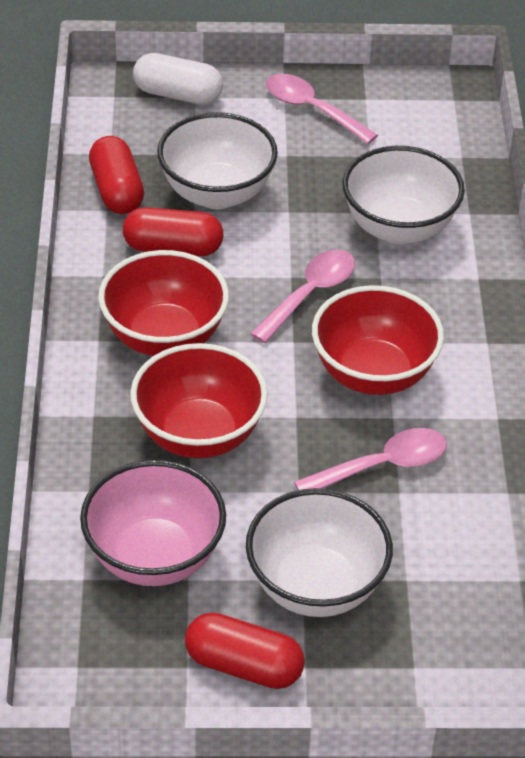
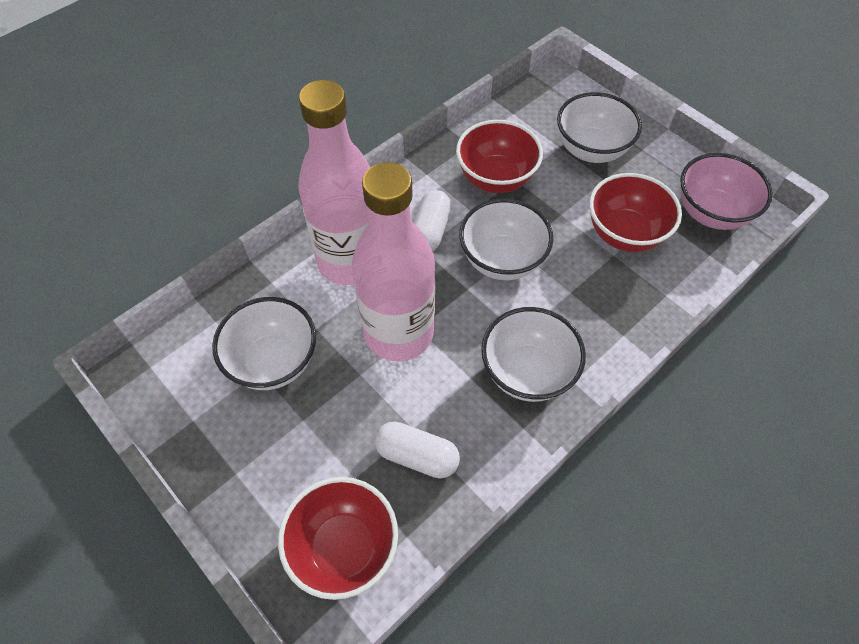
pink bottle: none = 0 -> [298,80,370,285] [352,162,435,361] = 2
pink spoon: [250,249,355,343] [266,74,378,144] [294,428,447,490] = 3 -> none = 0
red capsule: [89,136,144,214] [123,207,223,256] [185,612,305,689] = 3 -> none = 0
white bowl: [157,112,278,209] [246,488,393,617] [342,146,465,244] = 3 -> [212,297,316,390] [459,198,553,280] [481,307,586,402] [557,92,642,163] = 4
white capsule: [133,53,223,105] = 1 -> [375,422,460,479] [413,190,452,252] = 2

